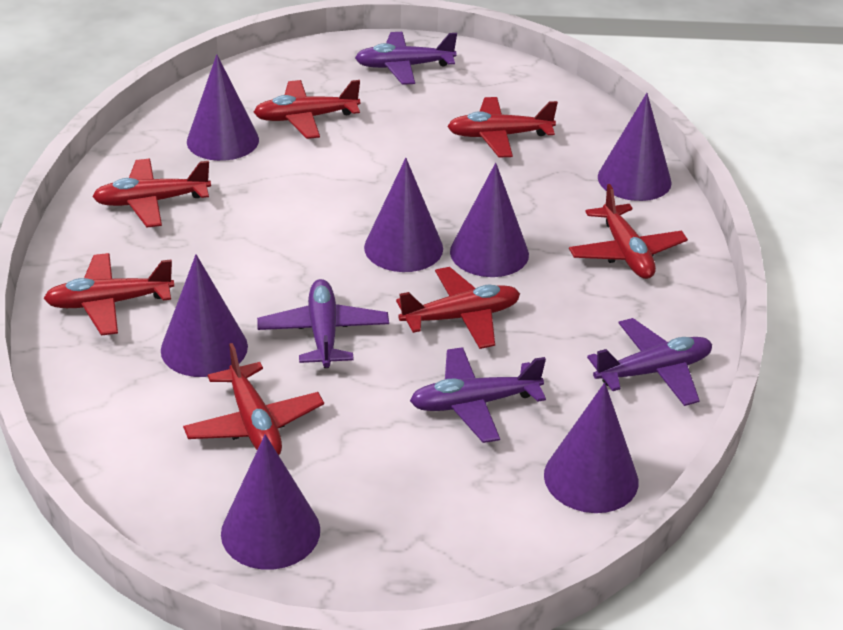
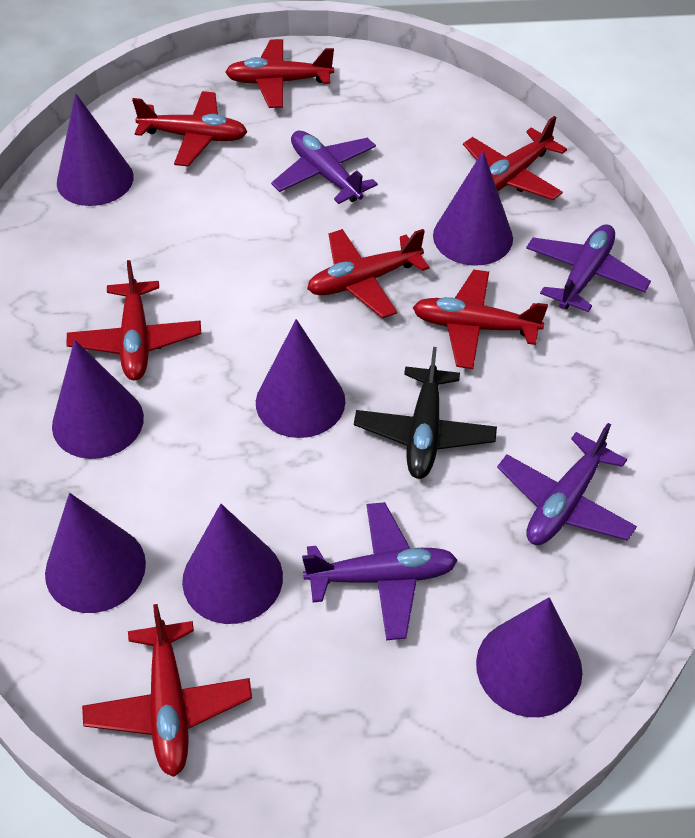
black plane: none = 0 -> [354,347,497,479] = 1

